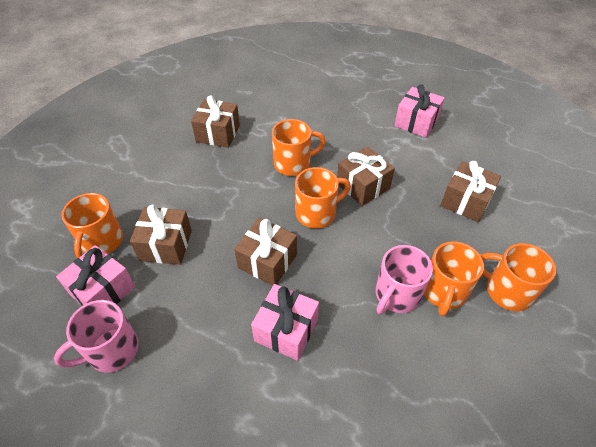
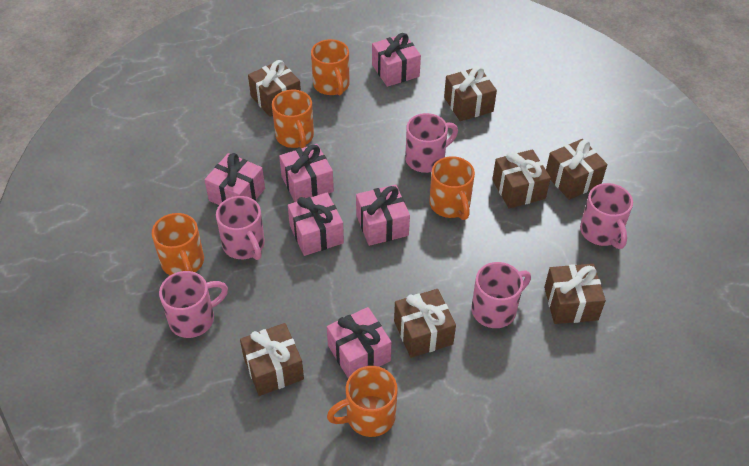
brown gift: [130,204,192,265] [191,96,240,148] [234,218,297,286] [337,146,395,206] [440,161,501,222] = 5 -> [240,323,304,396] [248,60,301,117] [394,289,456,358] [444,66,497,121] [492,149,551,209] [544,264,606,324] [546,139,607,200] = 7
pink gift: [56,245,135,306] [251,284,319,361] [394,84,445,138] = 3 -> [204,153,265,205] [279,144,334,202] [288,192,344,256] [327,307,392,378] [356,185,410,246] [372,33,421,87] = 6
pink mug: [54,300,139,373] [376,245,433,314] = 2 -> [159,271,228,338] [216,196,265,260] [405,113,458,173] [471,262,531,328] [580,183,633,249] = 5

